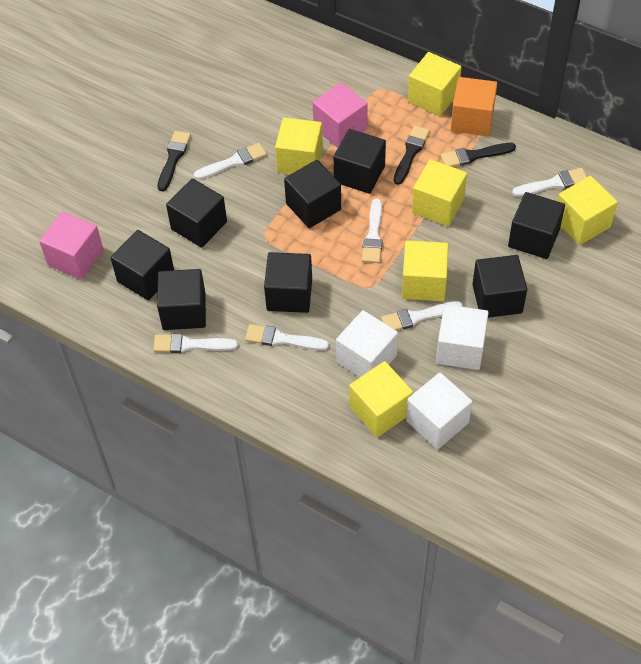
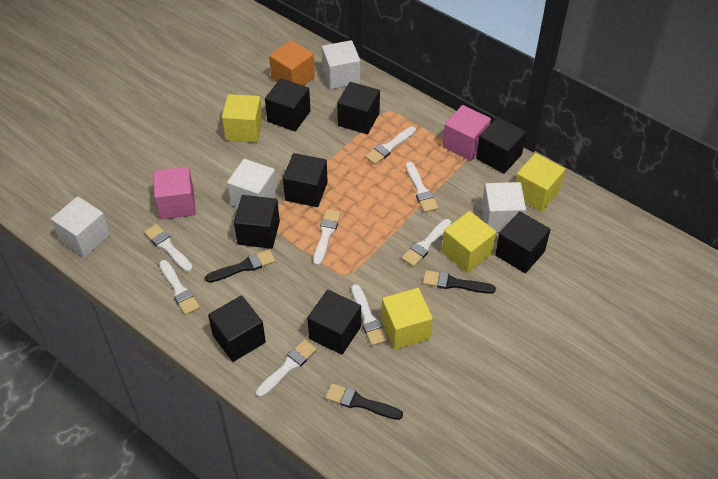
white brush: [153,334,238,353] [194,143,267,180] [245,324,329,350] [362,199,383,263] [381,301,463,331] [512,168,587,197] = 6 -> [144,224,193,272] [159,260,200,315] [256,339,317,398] [313,209,341,266] [351,284,387,346] [365,127,416,165] [401,219,451,267] [406,162,438,213] = 8
white cube: [336,310,398,377] [406,372,472,449] [436,304,489,370] = 3 -> [51,196,110,257] [227,159,277,207] [322,40,360,89] [482,182,526,233] = 4
yellow cube: [275,118,323,174] [349,361,413,437] [402,240,448,301] [408,52,462,116] [412,159,467,226] [557,176,618,245] = 6 -> [222,94,263,142] [381,288,433,350] [442,211,496,273] [515,153,565,212] = 4

